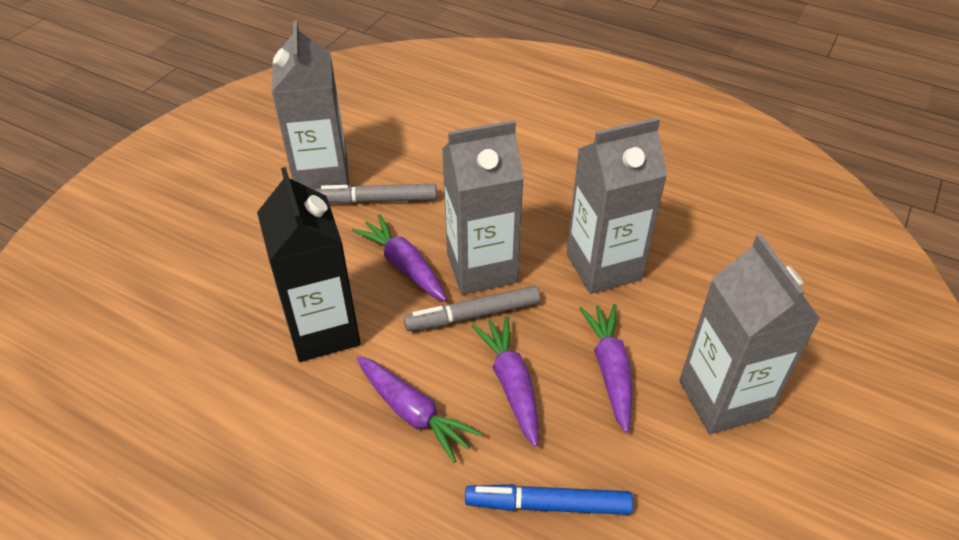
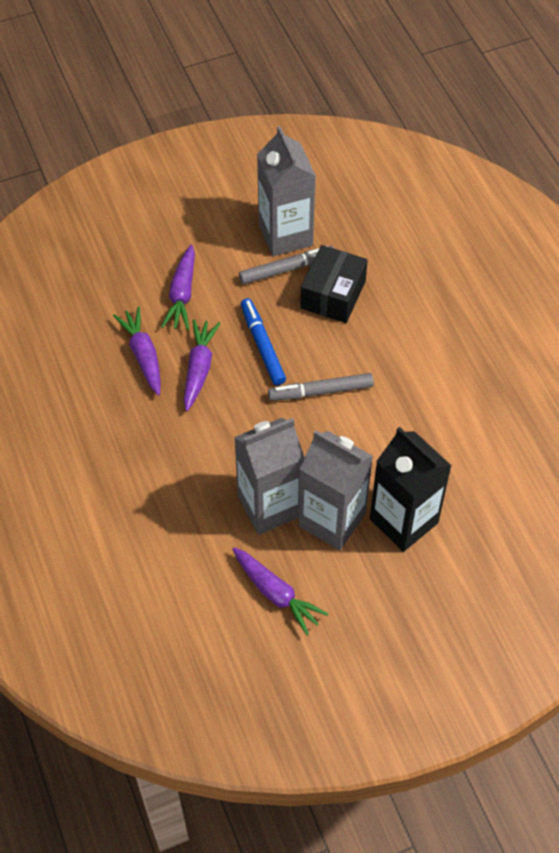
black box: none = 0 -> [300,245,368,323] = 1
grey carton: [272,21,349,190] [442,120,524,295] [566,117,667,294] [679,234,820,434] = 4 -> [234,418,305,535] [257,126,316,256] [299,430,373,550] = 3

